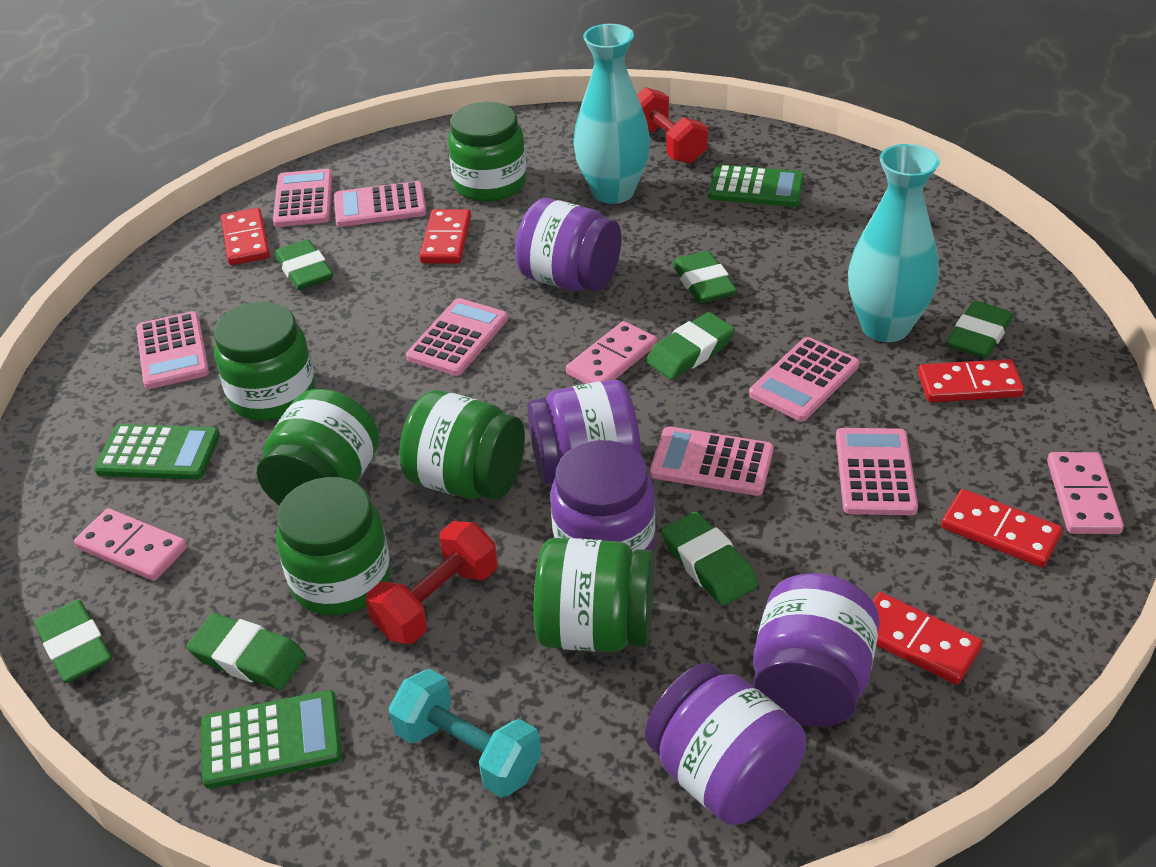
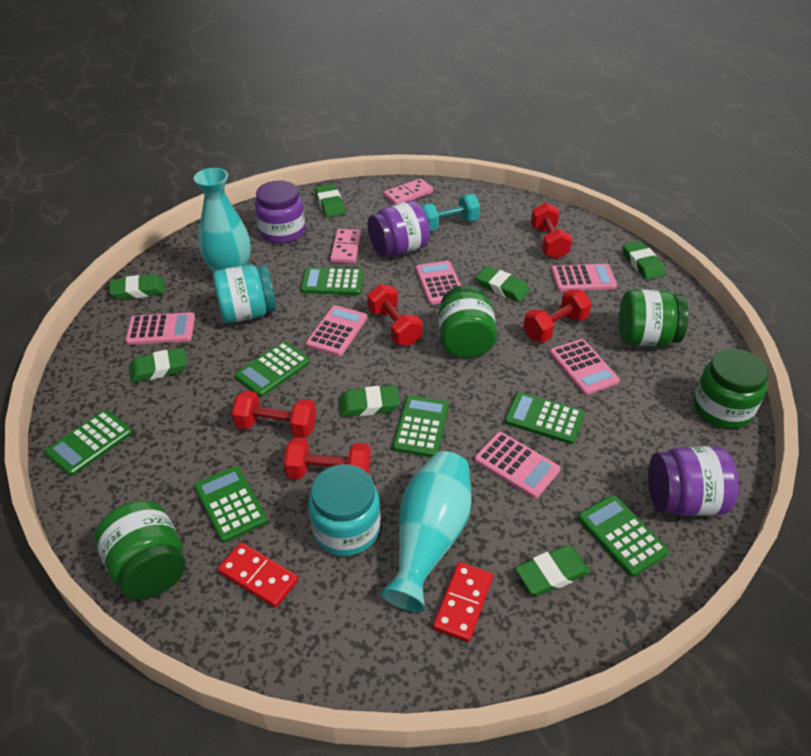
green calculator: [94,424,220,480] [201,690,342,789] [708,164,804,207] = 3 -> [45,410,132,476] [194,466,267,543] [235,341,310,397] [301,267,364,295] [393,395,449,457] [505,392,584,444] [578,495,669,577] = 7
green jar: [214,302,315,421] [257,389,379,505] [276,477,391,615] [399,390,525,500] [448,102,527,202] [534,538,654,652] = 6 -> [95,501,186,599] [438,285,497,358] [619,290,688,346] [693,349,769,429] = 4
pink calculator: [136,311,209,389] [273,169,332,227] [334,181,427,227] [406,298,508,376] [650,426,774,496] [749,337,859,421] [836,428,918,515] = 7 -> [125,312,195,345] [306,305,367,356] [416,261,461,305] [474,432,561,498] [550,339,620,395] [551,264,617,291] = 6
pink domino: [74,508,187,581] [566,321,657,384] [1047,452,1124,534] = 3 -> [330,229,361,263] [384,178,433,205] = 2
purple jar: [515,198,621,292] [527,380,641,485] [551,440,655,551] [645,663,806,825] [753,573,880,727] = 5 -> [255,180,305,244] [368,200,430,257] [648,446,739,516] = 3
red domino: [221,208,270,265] [419,209,471,264] [872,592,983,685] [918,359,1024,402] [941,489,1063,567] = 5 -> [218,542,298,608] [433,562,493,642] = 2
red dumbbell: [366,521,498,644] [637,87,708,164] = 2 -> [231,391,316,438] [284,438,371,479] [367,284,423,346] [523,289,592,342] [531,203,572,259] = 5
turquoise jar: none = 0 -> [213,265,276,323] [308,464,381,556] = 2

